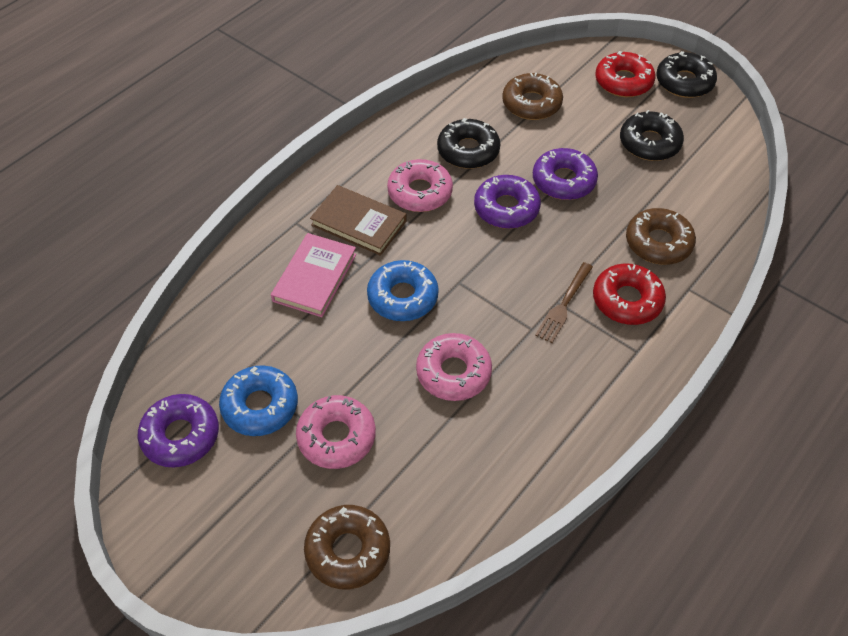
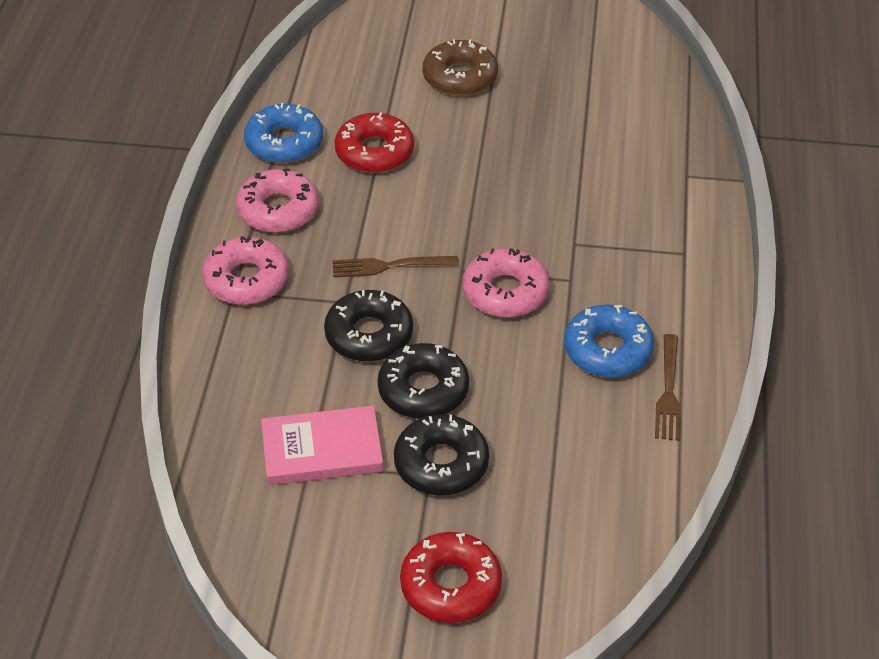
brown book: [310,185,407,256] = 1 -> none = 0
brown donut: [304,505,390,589] [502,73,563,120] [626,208,696,265] = 3 -> [423,39,498,96] = 1
brown fork: [535,262,593,343] = 1 -> [333,256,459,278] [655,334,681,441] = 2
purple donut: [138,394,219,467] [474,175,541,229] [533,148,598,200] = 3 -> none = 0

